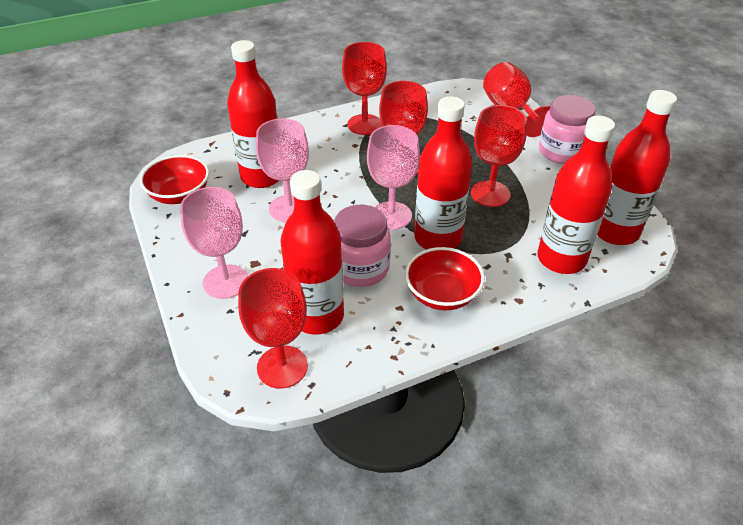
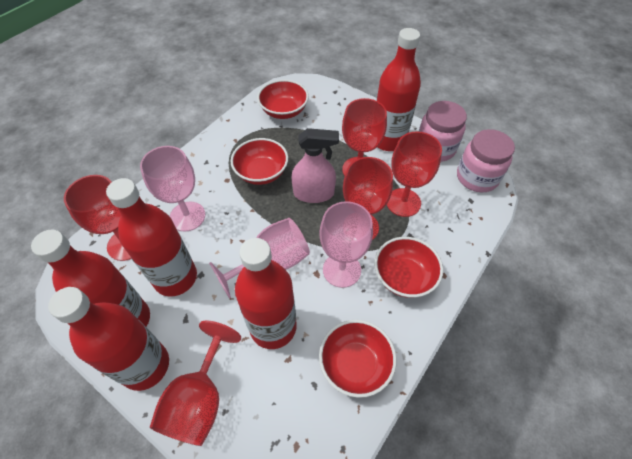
pink spray bottle: none = 0 -> [291,128,339,203] = 1
red bowl: [140,155,209,204] [405,247,485,310] = 2 -> [231,138,288,185] [257,80,309,119] [319,320,397,398] [374,237,443,298] = 4

